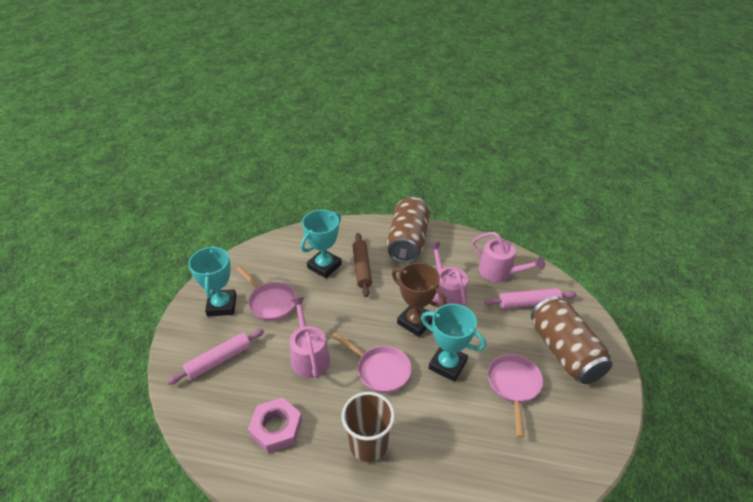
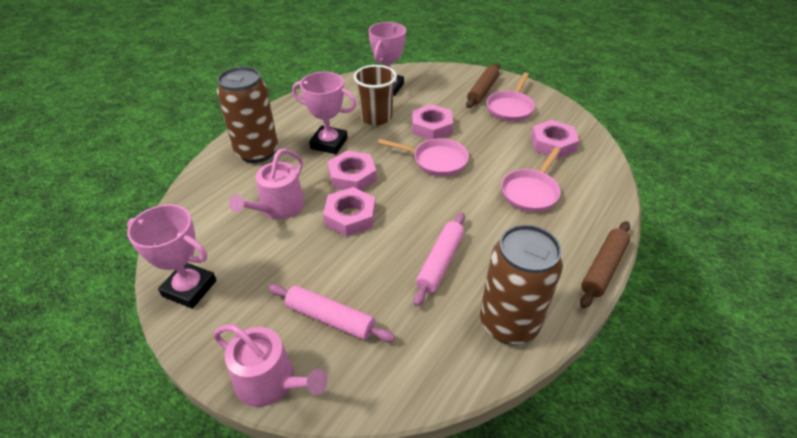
brown rolling pin: [352,233,372,297] = 1 -> [466,63,500,108] [580,221,630,308] = 2
brown trophy: [392,263,447,337] = 1 -> none = 0
pink nut: [248,398,302,453] = 1 -> [323,187,376,237] [328,151,377,191] [412,104,453,140] [531,120,580,159] = 4
pink trophy: none = 0 -> [127,204,217,309] [292,72,356,154] [369,22,406,96] = 3
pink watering can: [290,297,330,378] [429,242,468,309] [472,232,545,282] = 3 -> [213,324,328,407] [229,149,305,219] = 2
turquoise trophy: [188,246,237,317] [301,210,342,278] [421,304,486,382] = 3 -> none = 0

